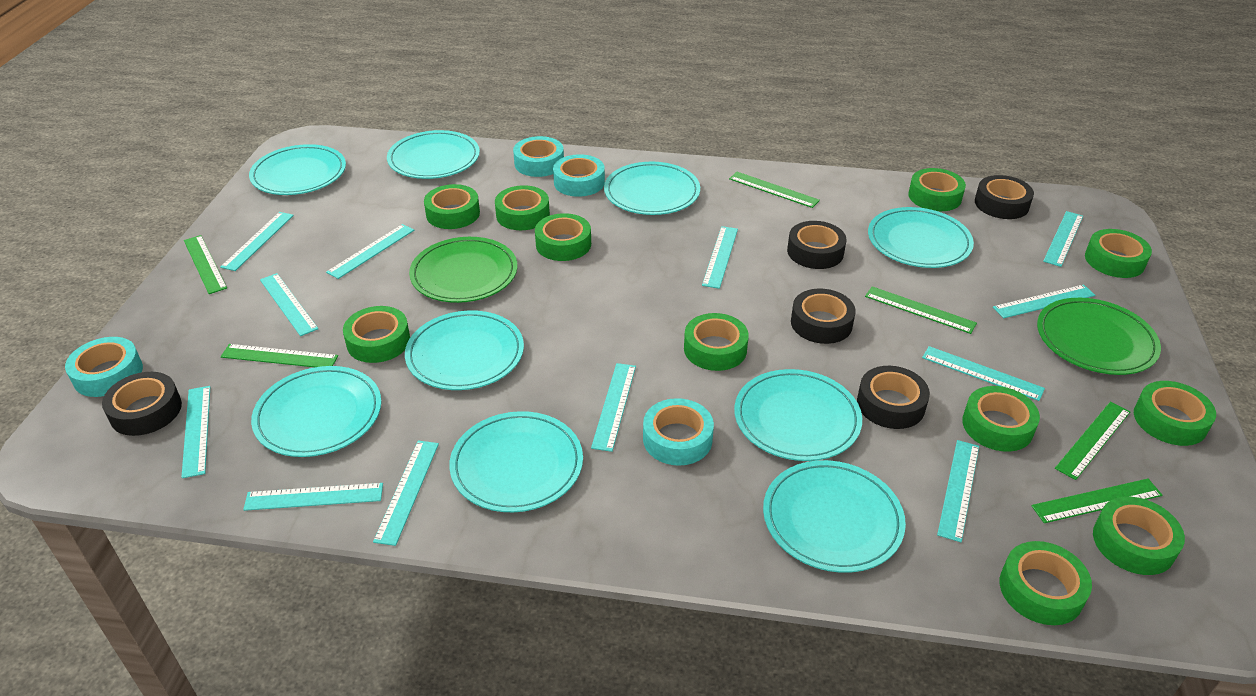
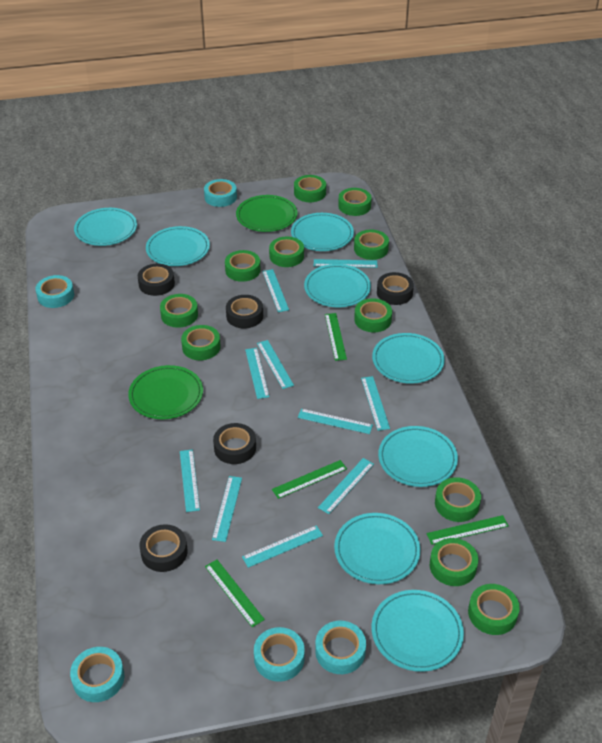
green ruler: [184,235,227,294] [220,344,338,367] [729,172,820,208] [865,286,977,334] [1031,478,1163,523] [1055,401,1131,480] = 6 -> [205,560,265,627] [272,460,347,499] [325,313,347,361] [427,515,509,545] = 4
turquoise plate: [249,144,346,195] [251,366,381,457] [387,130,480,179] [405,310,524,390] [449,411,583,512] [604,162,700,215] [734,369,862,461] [763,460,906,573] [868,207,974,268] = 9 -> [74,208,137,246] [146,226,210,266] [291,213,354,251] [304,264,371,307] [334,513,420,584] [372,333,445,384] [372,590,464,672] [378,426,458,487] = 8
turquoise ruler: [181,386,210,478] [220,212,294,271] [243,483,383,511] [260,273,318,336] [326,224,414,279] [373,441,439,546] [591,363,636,452] [702,226,738,289] [922,346,1045,401] [937,440,979,542] [993,284,1095,318] [1043,211,1083,267] = 12 -> [180,449,200,512] [212,476,242,542] [242,525,323,568] [245,348,269,399] [257,340,294,389] [262,269,289,312] [298,409,373,434] [314,259,377,268] [318,458,374,514] [361,376,390,431] = 10
turquoise tape: [65,337,143,397] [513,136,564,177] [553,154,605,197] [643,398,714,466] = 4 -> [35,275,74,308] [70,647,124,702] [204,179,237,207] [254,627,305,682] [315,621,366,674] = 5

